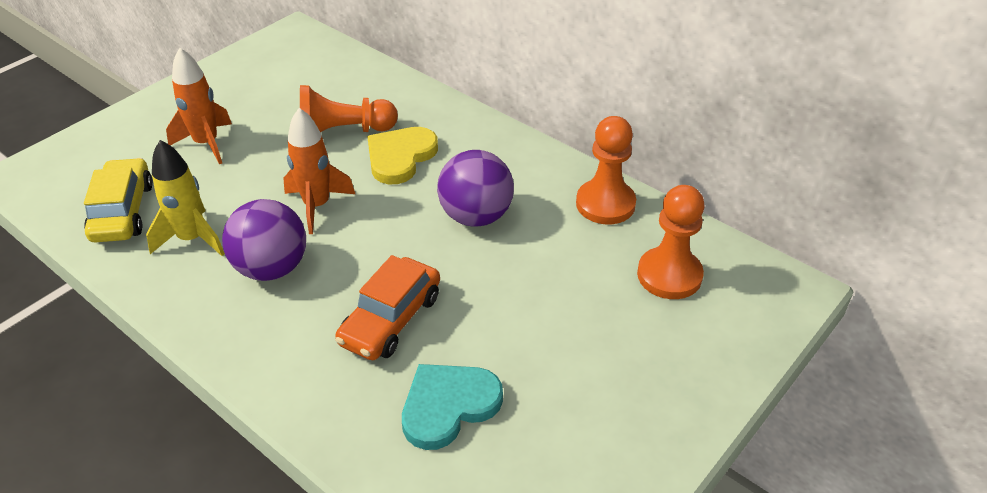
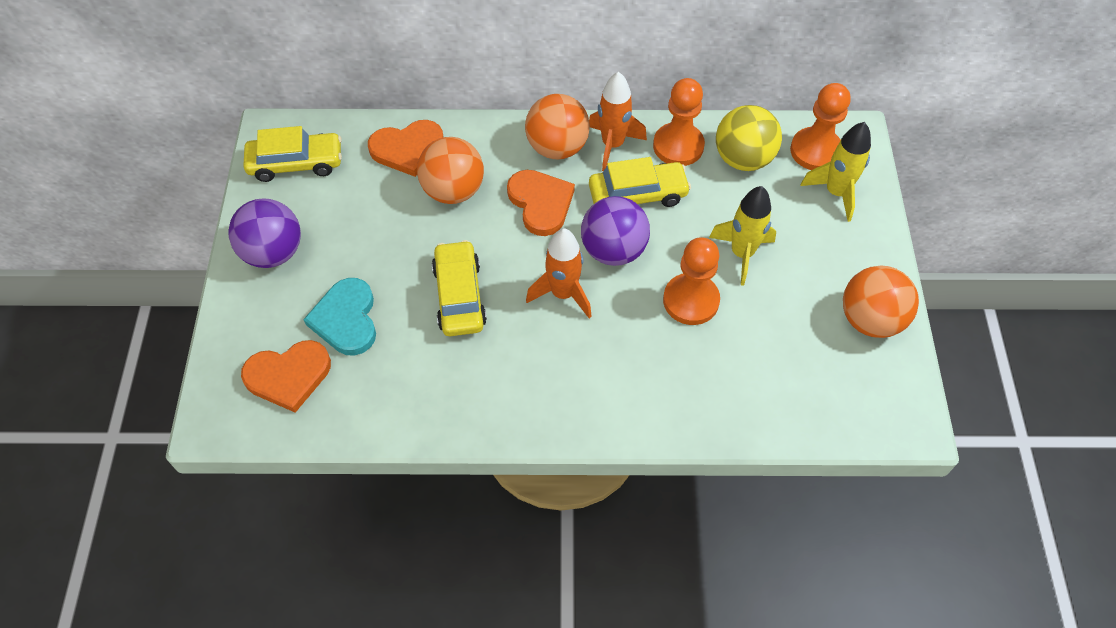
orange ball: none = 0 -> [417,137,484,204] [525,94,590,159] [843,266,919,338] = 3
orange car: [335,255,440,360] = 1 -> none = 0
orange heart: none = 0 -> [241,340,331,413] [368,120,443,177] [507,170,575,236] = 3
yellow ball: none = 0 -> [716,105,782,171] = 1
yellow car: [84,158,153,243] = 1 -> [243,126,342,182] [432,240,487,336] [589,157,691,207] = 3
yellow heart: [367,127,438,184] = 1 -> none = 0
yellow rocket: [146,140,225,256] = 1 -> [709,186,776,286] [800,122,871,222] = 2

